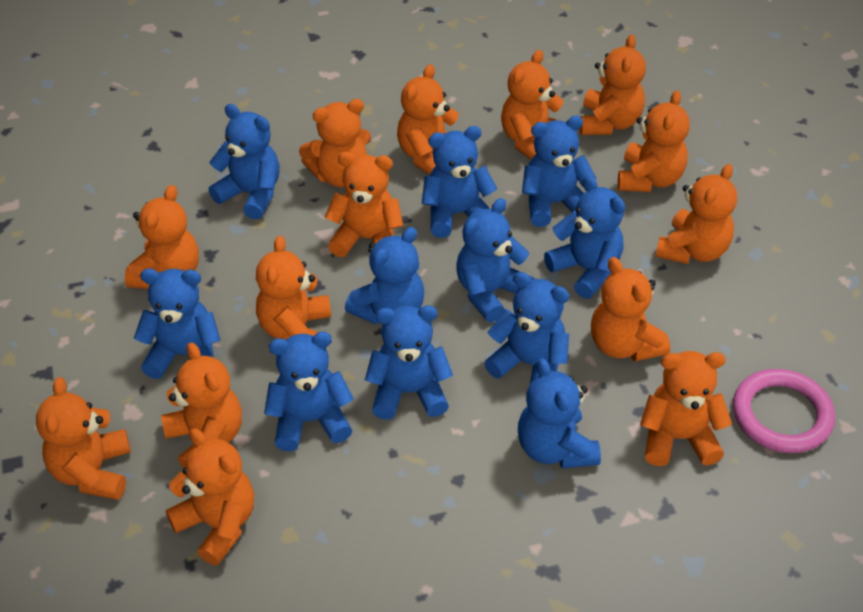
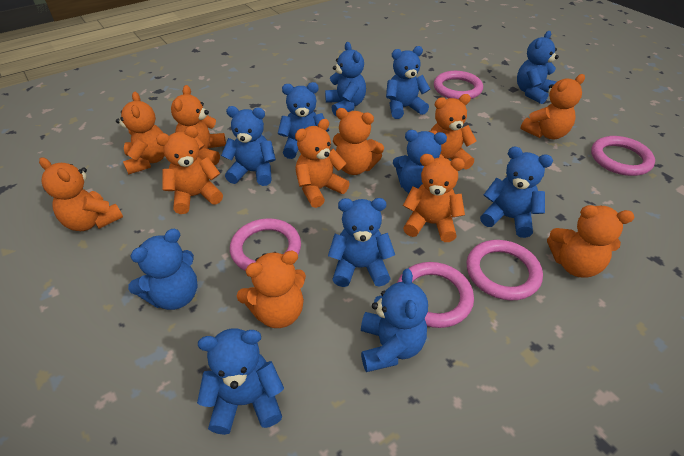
orange teddy bear: [36,377,131,500] [125,185,199,289] [161,342,242,469] [166,428,254,566] [256,236,331,340] [299,99,371,187] [325,152,403,257] [397,64,459,175] [501,50,565,160] [580,35,646,135] [591,257,670,361] [618,90,690,192] [640,351,732,466] [655,164,737,264] = 14 -> [39,157,123,231] [116,92,165,175] [156,126,223,214] [171,85,226,165] [237,250,306,328] [295,119,350,208] [333,108,384,175] [403,154,465,242] [428,94,477,169] [521,74,585,139] [547,205,635,277] = 11
pink ring: [733,369,835,453] = 1 -> [230,218,301,271] [397,262,474,328] [434,71,483,100] [467,240,543,301] [591,136,655,176] = 5

